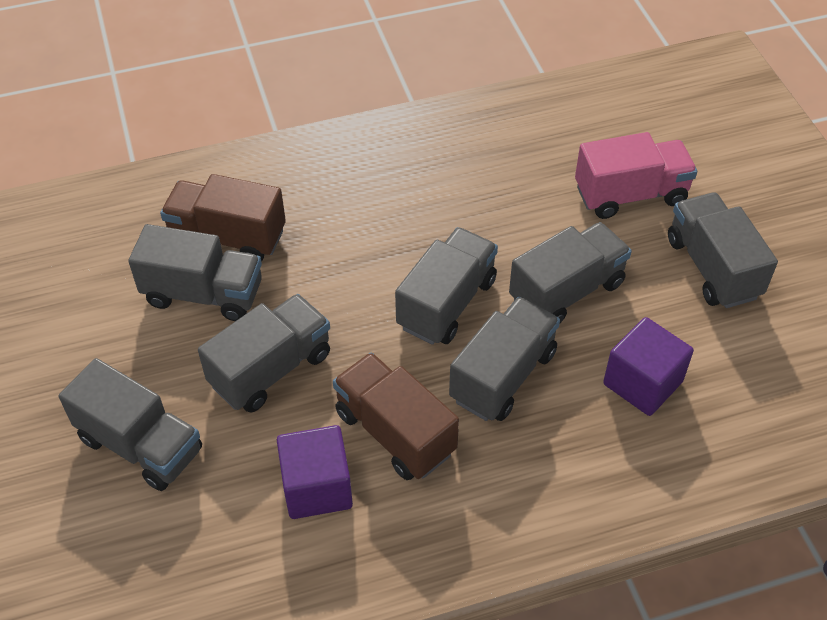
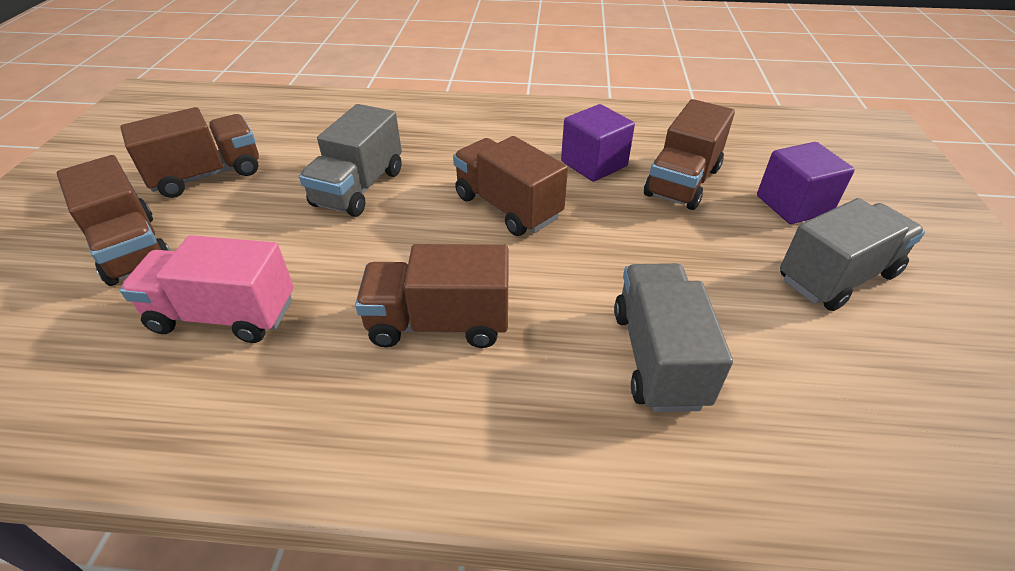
brown truck: [160,174,286,261] [333,352,459,480] = 2 -> [57,155,170,286] [120,107,259,198] [355,244,508,348] [453,136,568,236] [644,99,735,210] = 5
grey truck: [59,358,202,491] [128,224,262,321] [198,294,330,413] [395,227,498,345] [449,297,560,421] [509,222,632,323] [668,193,778,308] = 7 -> [299,104,402,217] [614,263,733,412] [780,198,925,311] = 3

